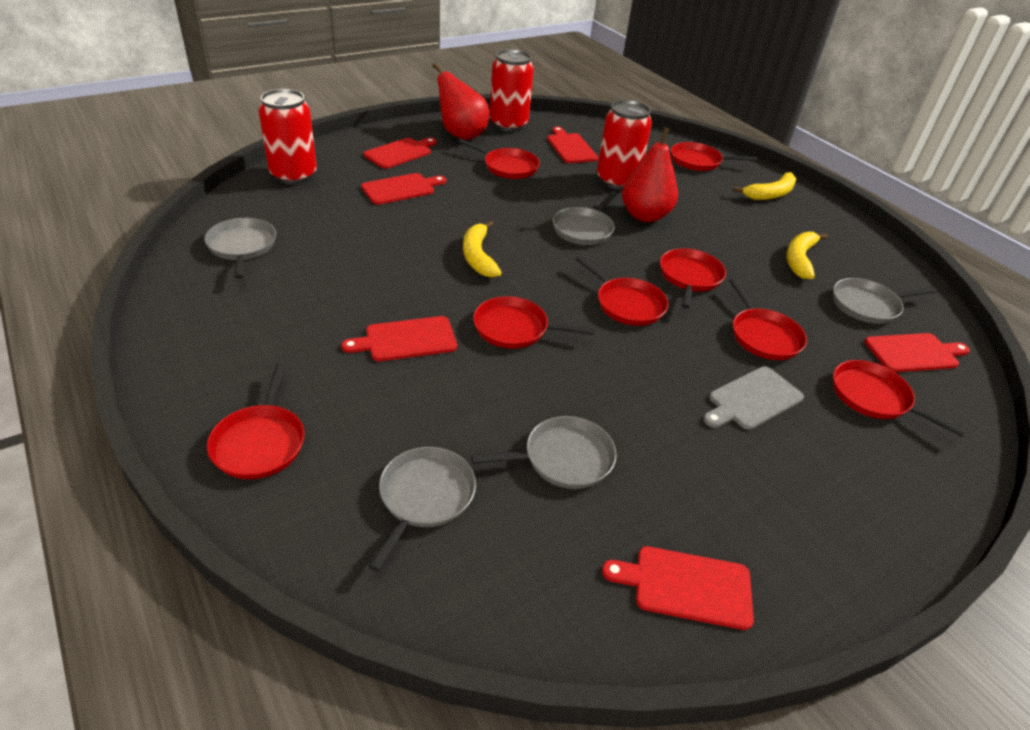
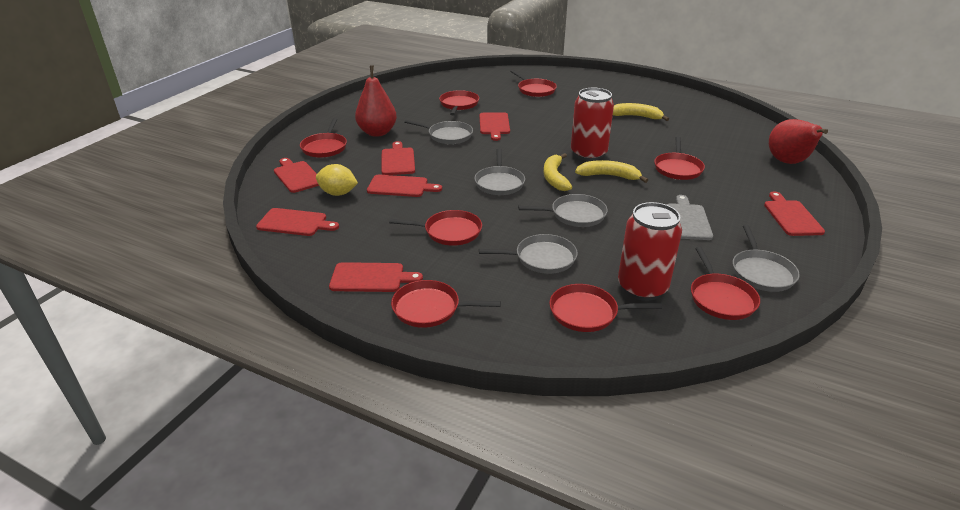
red can: [259,89,317,185] [490,49,534,132] [597,100,652,190] = 3 -> [571,88,614,161] [618,202,682,301] = 2
red cutting board: [341,316,457,361] [361,173,446,205] [364,138,437,169] [547,127,598,163] [602,546,754,630] [865,333,970,372] = 6 -> [256,208,339,236] [274,158,319,193] [329,262,423,292] [367,175,442,197] [382,141,415,175] [479,112,510,141] [764,192,825,236] = 7
yellow lemon: none = 0 -> [316,164,358,196] = 1

